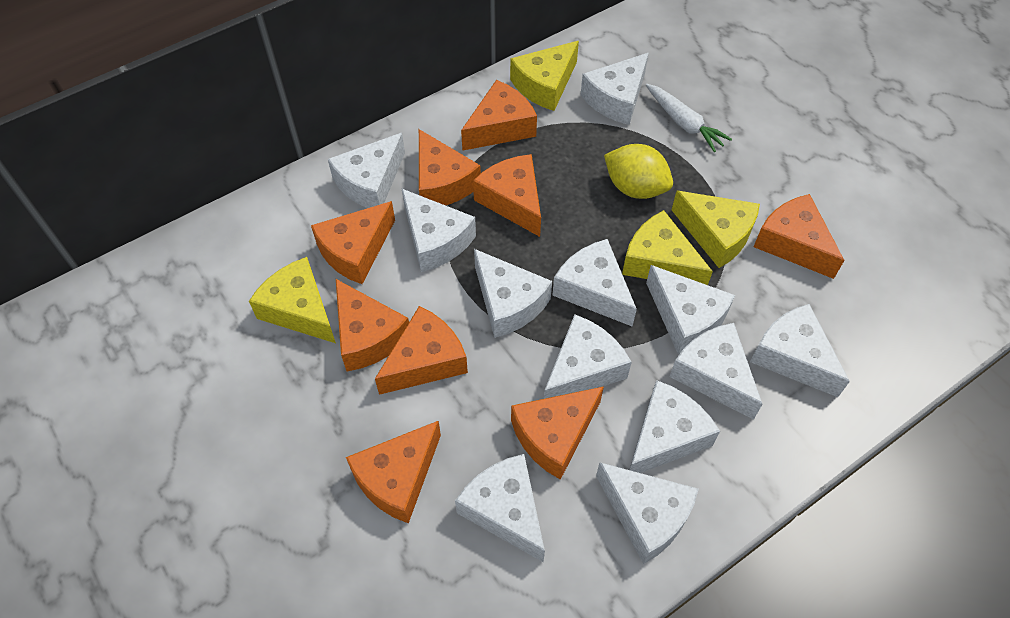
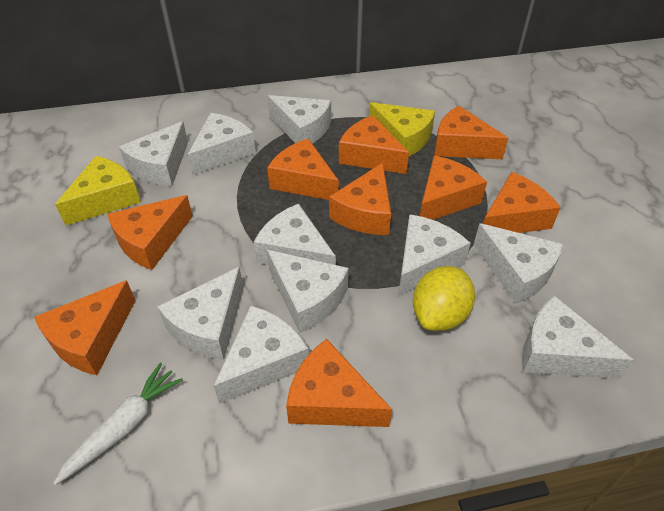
white cheese: [328,133,405,208] [402,189,476,272] [455,454,545,562] [474,249,552,338] [544,314,632,399] [553,239,637,326] [581,53,649,125] [596,462,698,564] [629,380,720,473] [646,265,735,354] [670,323,763,420] [750,304,850,397] = 12 -> [119,121,188,186] [157,267,243,360] [188,113,256,175] [214,305,309,404] [254,204,336,265] [267,95,331,144] [267,250,349,333] [398,214,471,296] [474,223,563,304] [522,296,633,379] = 10
yellow cheese: [249,257,336,343] [510,41,579,111] [622,210,713,285] [672,191,760,268] = 4 -> [55,156,141,225] [369,102,435,156] = 2

